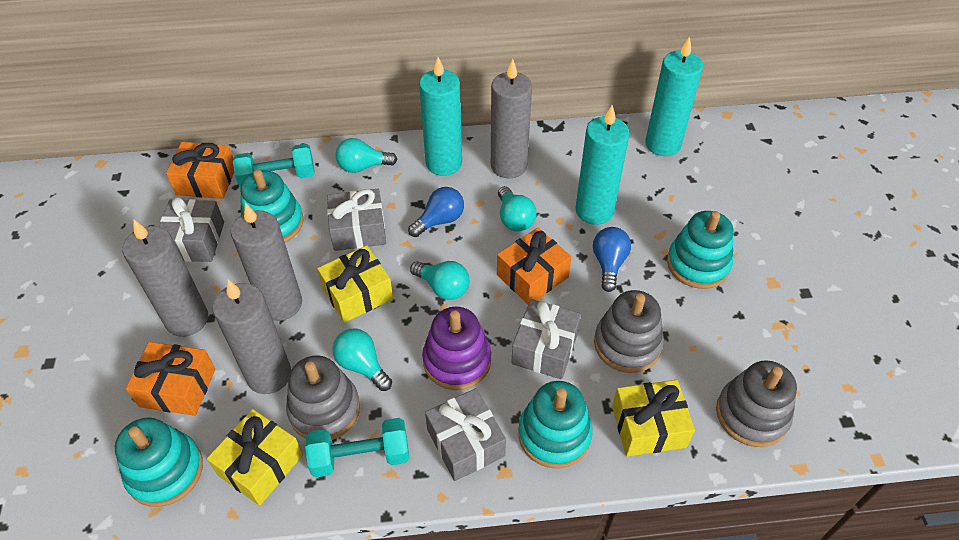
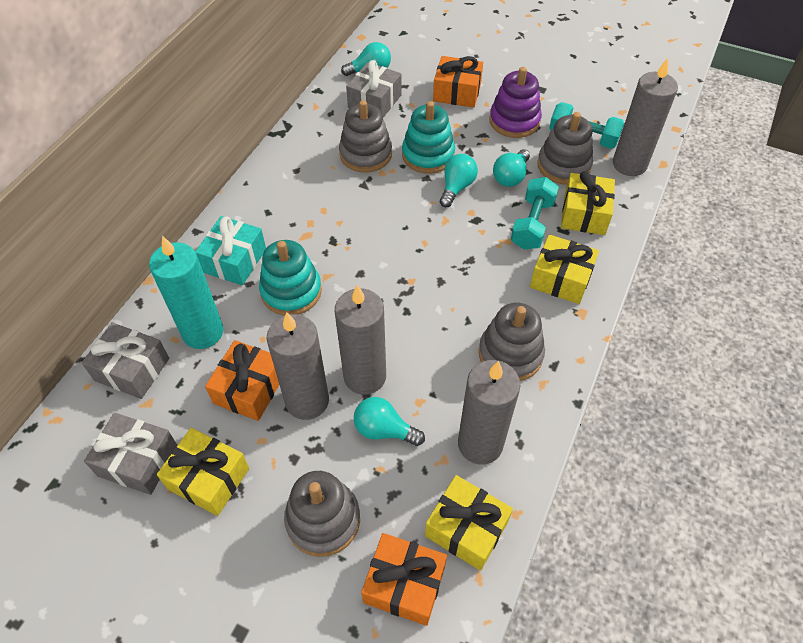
blue light bulb: [408,187,464,237] [593,227,631,292] = 2 -> none = 0
grey gift: [159,197,224,262] [327,189,386,251] [425,388,506,481] [511,299,581,379] = 4 -> [82,323,169,399] [84,413,178,495] [346,60,401,117] = 3
grey stacking toy: [286,355,360,440] [594,290,664,373] [716,360,797,447] = 3 -> [284,471,360,557] [339,100,392,173] [479,303,545,381] [537,112,593,185] = 4
turquoise candle: [419,57,462,176] [576,105,629,225] [645,37,703,156] = 3 -> [149,236,223,349] = 1
turquoise gift: none = 0 -> [195,216,266,286] = 1
turquoise stacking toy: [115,418,203,507] [240,169,304,242] [518,381,592,468] [667,211,733,289] = 4 -> [259,240,322,316] [402,101,455,174] = 2
yellow gift: [207,409,303,506] [317,245,393,323] [612,380,695,457] = 3 -> [157,428,249,516] [425,475,513,571] [530,234,599,304] [561,171,615,235] = 4

